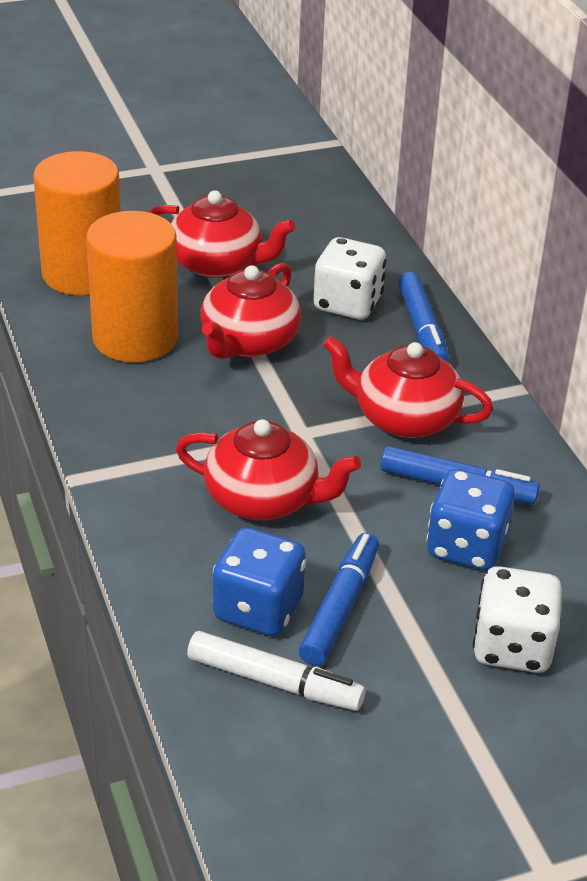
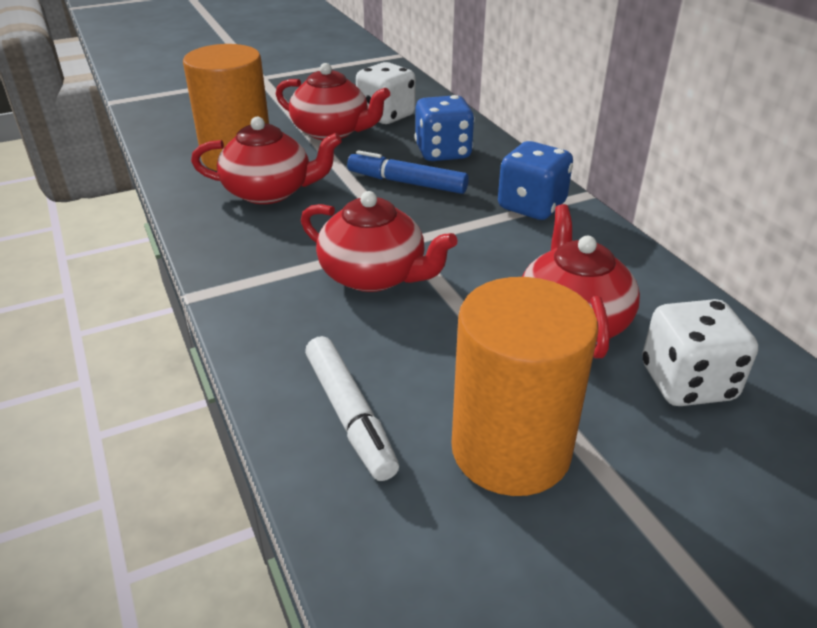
blue marker: [299,533,379,666] [380,446,540,504] [398,272,449,362] = 3 -> [347,150,469,194] = 1

